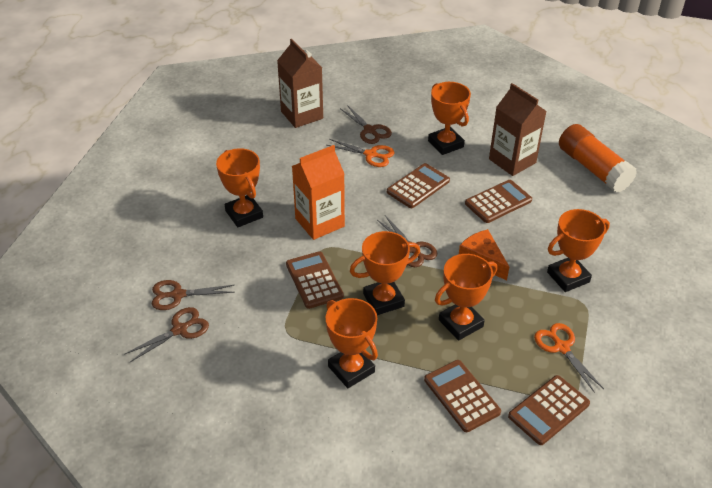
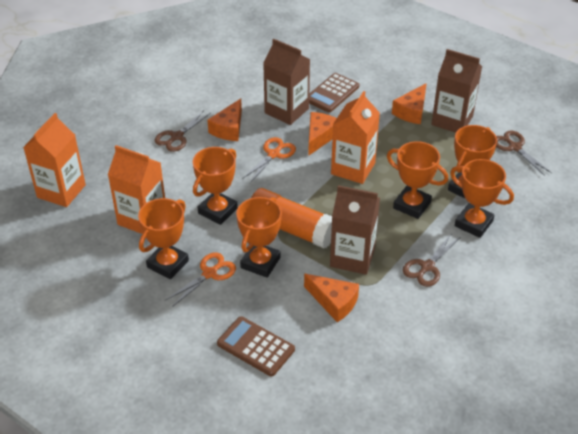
brown calculator: [286,251,344,309] [387,163,450,208] [424,360,501,432] [465,180,532,223] [508,375,590,445] = 5 -> [217,316,295,376] [309,73,359,113] = 2
brown carton: [277,39,323,128] [489,83,546,176] = 2 -> [263,38,310,125] [330,185,380,275] [431,49,482,133] = 3
brown scissors: [124,307,209,362] [152,280,235,310] [341,105,392,144] [377,216,437,267] = 4 -> [155,110,210,152] [403,233,460,287] [496,130,552,176] = 3
orange carton: [292,145,345,240] = 1 -> [23,113,86,207] [108,145,165,234] [331,91,380,184] = 3
orange cheese: [459,229,509,280] = 1 -> [207,98,242,141] [304,274,359,322] [308,112,337,156] [392,83,427,124] = 4

